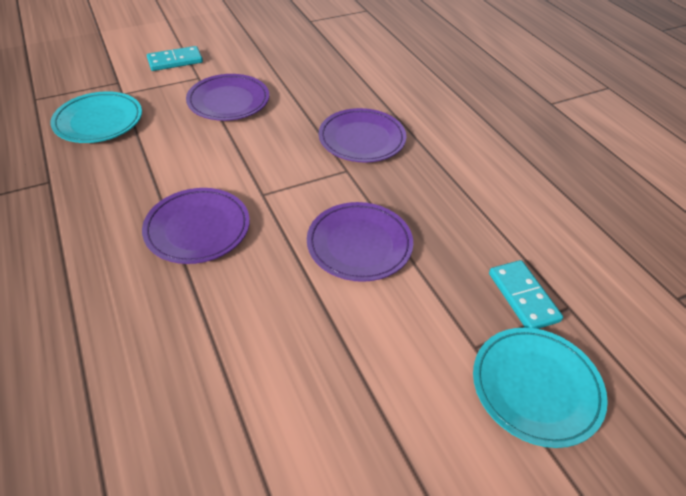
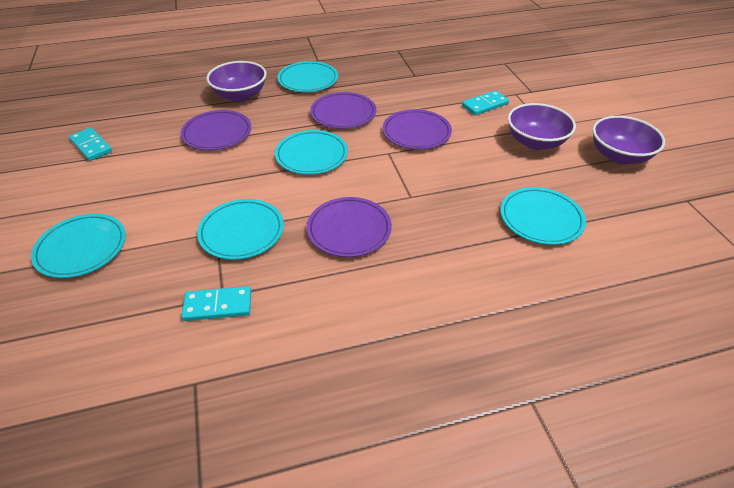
purple bowl: none = 0 -> [206,61,267,102] [508,103,576,150] [592,116,665,164] = 3
turquoise domino: [147,46,203,71] [489,260,563,329] = 2 -> [69,127,112,161] [181,286,251,321] [462,90,509,115] = 3
turquoise plate: [50,91,142,143] [473,328,608,448] = 2 -> [31,214,126,278] [197,199,284,260] [275,130,348,175] [277,61,338,92] [500,187,586,245] = 5

